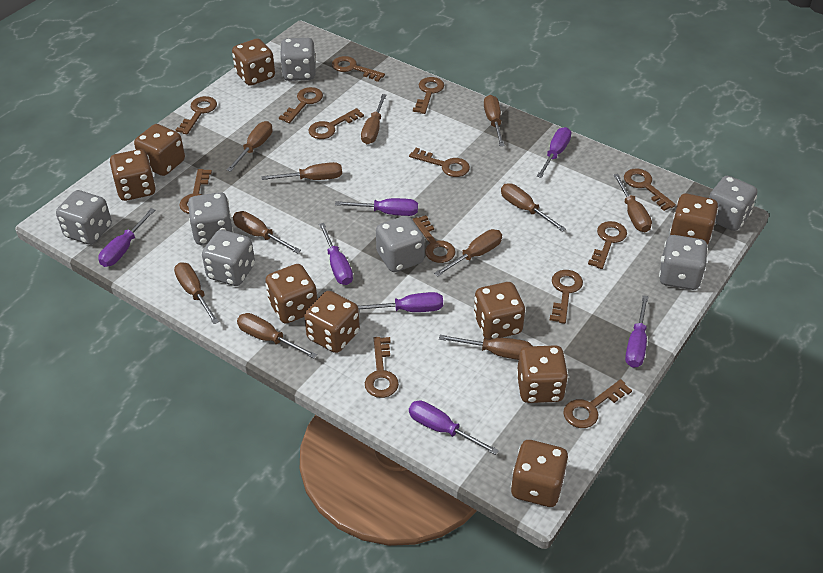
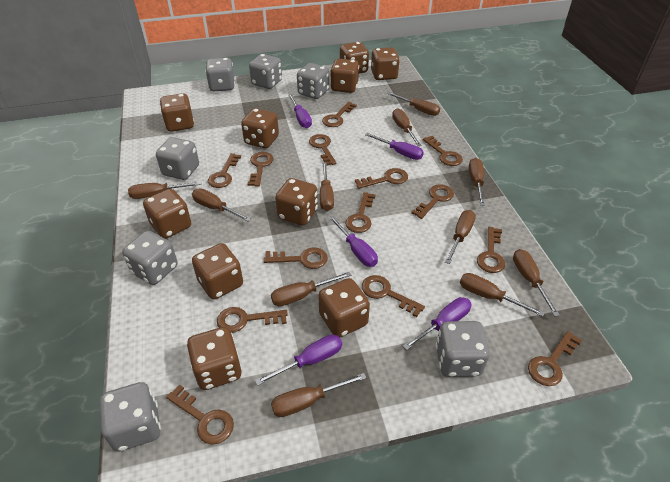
brown dice: [110,149,156,201] [134,124,185,176] [232,39,275,86] [265,264,317,324] [304,291,360,353] [474,282,525,340] [511,440,569,507] [516,345,568,403] [670,193,718,245] = 9 -> [143,189,191,239] [160,93,194,132] [187,327,242,390] [192,243,243,299] [241,108,279,148] [275,178,318,226] [318,278,370,337] [330,59,359,93] [340,42,369,73] [371,47,400,80] = 10
brown key: [176,96,217,135] [179,169,212,214] [279,87,323,123] [308,108,364,139] [332,56,385,82] [365,337,399,398] [409,148,470,177] [412,215,455,263] [413,77,444,114] [550,270,583,324] [563,379,632,428] [588,221,627,269] [624,168,676,211] = 13 -> [166,385,234,445] [208,153,241,188] [217,307,288,333] [248,152,273,187] [264,247,328,269] [309,134,337,165] [322,102,357,127] [345,192,375,233] [355,168,408,189] [362,275,425,317] [411,184,454,219] [423,136,463,166] [477,227,505,273] [528,331,582,386] = 14
purple screwdriver: [98,208,155,267] [319,223,353,285] [335,198,418,216] [357,292,443,312] [409,400,499,455] [537,127,571,178] [625,295,649,368] = 7 -> [255,335,342,386] [288,94,312,128] [329,216,378,267] [365,133,424,160] [403,297,472,350] = 5

